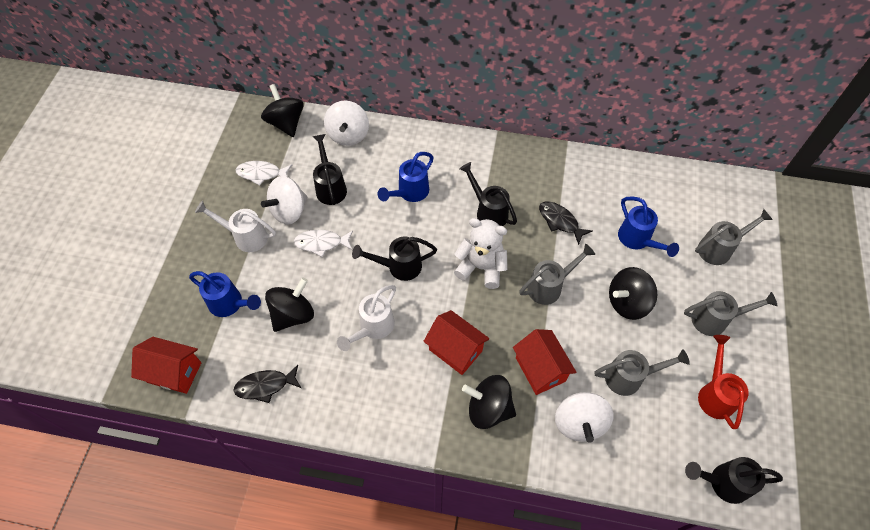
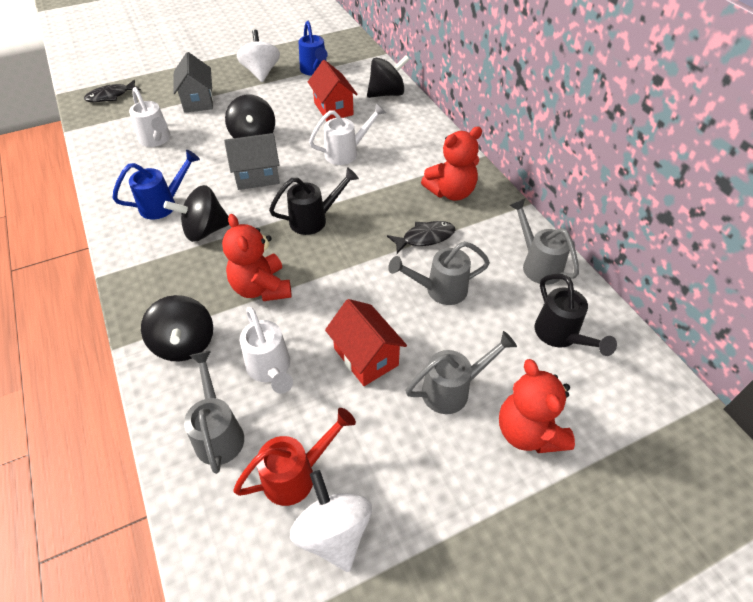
black watering can: [312,134,347,205] [352,237,437,281] [459,162,517,226] [685,457,783,504] = 4 -> [269,167,359,235] [535,274,617,356] = 2
blue watering can: [189,271,261,317] [378,152,434,202] [618,196,679,257] = 3 -> [112,150,200,219] [299,21,328,76] = 2
grey house: none = 0 -> [173,52,213,113] [224,133,280,190] = 2
red house: [131,337,201,394] [423,310,489,375] [513,329,577,395] = 3 -> [308,60,358,121] [325,299,407,386] = 2
red teddy bear: none = 0 -> [222,214,292,301] [421,127,482,201] [499,359,575,453] = 3
white fish: [235,161,292,186] [294,230,353,257] = 2 -> none = 0
white spinning top: [261,176,307,225] [324,100,369,146] [555,392,614,443] = 3 -> [237,30,280,82] [290,470,372,572] = 2
white teddy bear: [454,218,508,289] = 1 -> none = 0
white watering can: [195,201,276,252] [337,285,396,351] = 2 -> [129,87,171,147] [240,307,293,394] [309,103,386,165] = 3

